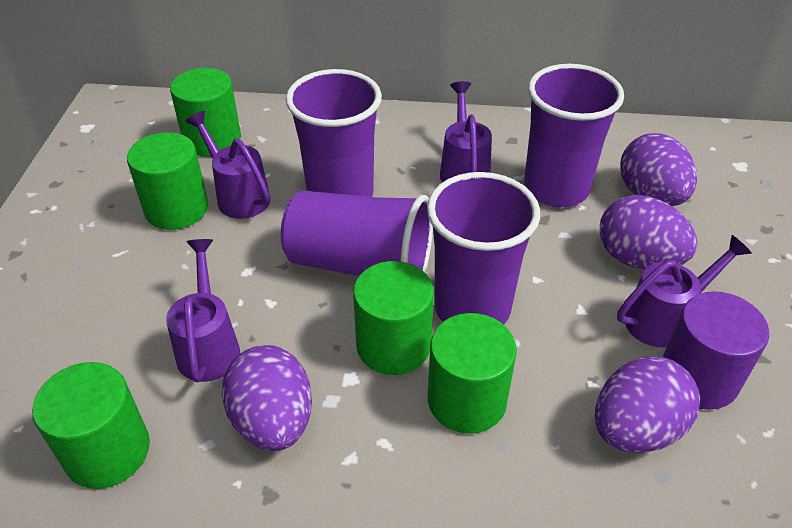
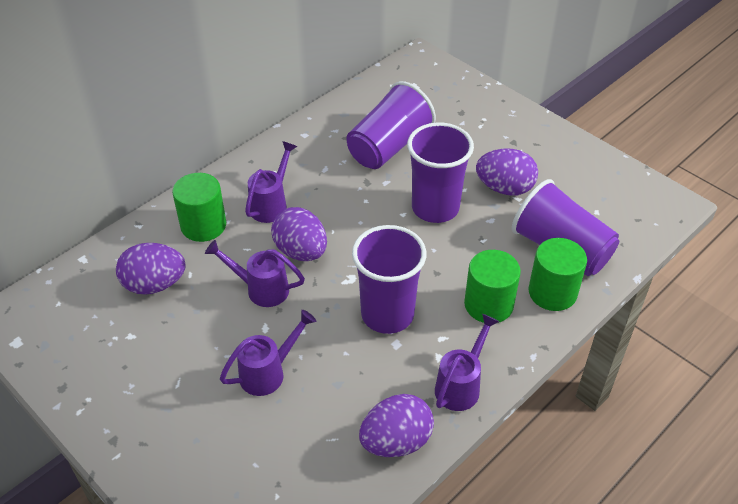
green cylinder: [32,362,150,489] [127,132,208,230] [170,68,241,157] [353,261,434,375] [428,313,517,434] = 5 -> [172,173,226,242] [464,250,521,323] [529,238,587,311] = 3
purple cylinder: [663,291,769,410] = 1 -> none = 0

